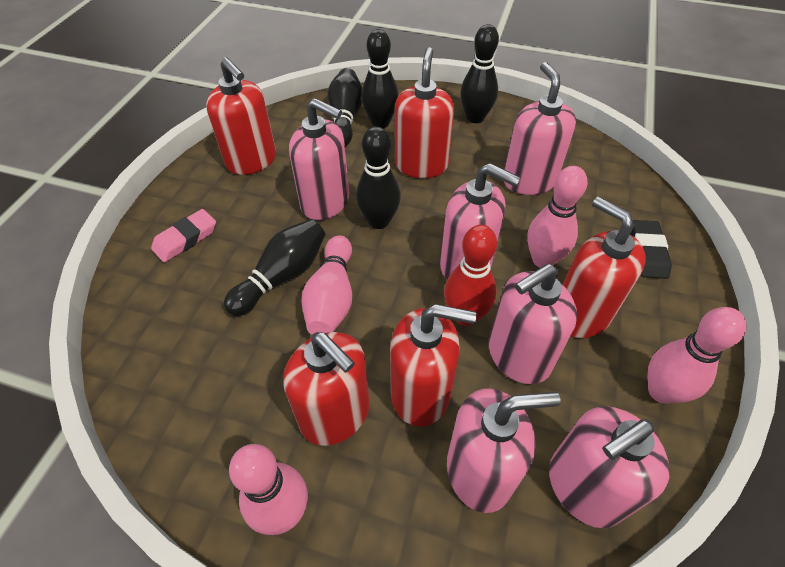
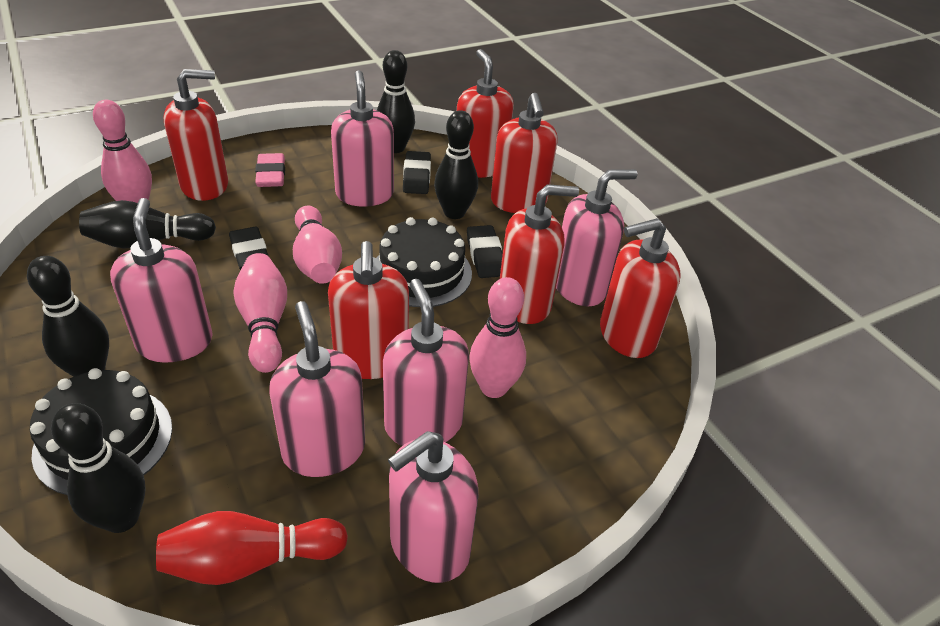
black cake: none = 0 -> [30,368,172,495] [377,217,472,307] = 2
black eraser: [630,220,672,279] = 1 -> [229,227,268,270] [403,151,431,194] [467,225,503,278] = 3
red soap dispenser: [206,57,276,175] [284,332,370,446] [390,304,477,427] [395,47,454,178] [563,197,646,338] = 5 -> [164,69,228,201] [328,241,409,379] [457,49,514,178] [491,93,558,213] [500,184,579,324] [600,218,681,358] = 6

